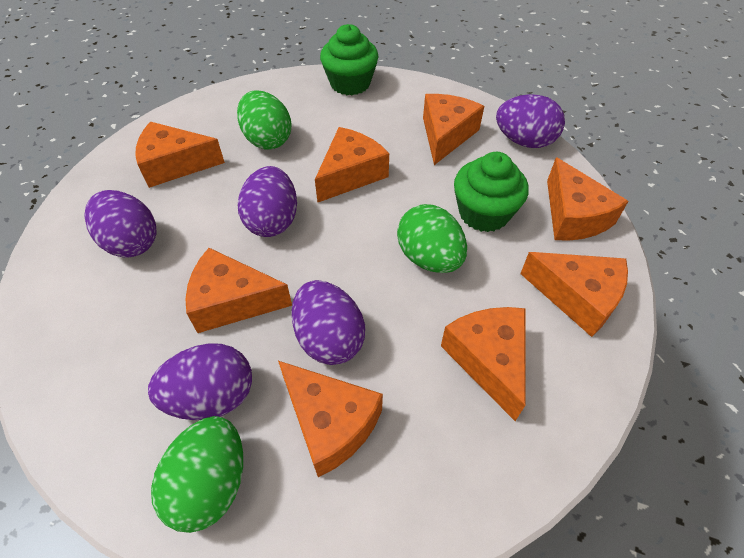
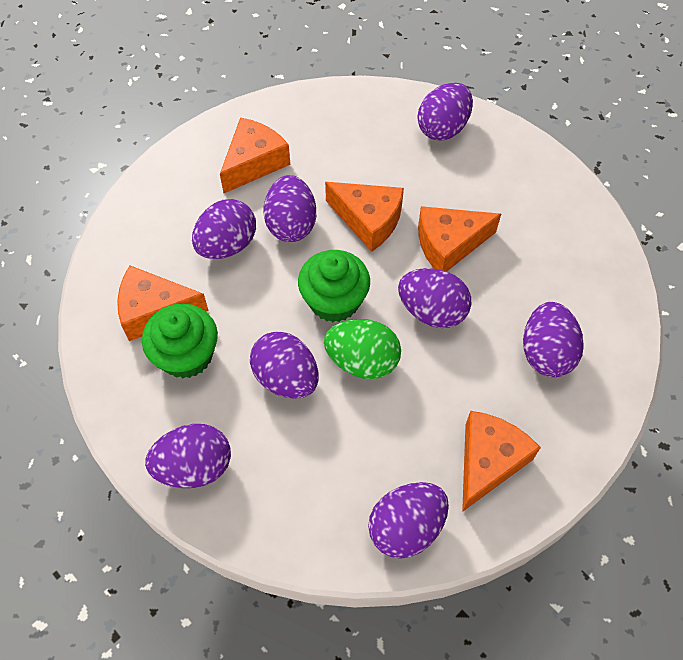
green egg: [151,416,243,533] [237,90,292,150] [397,204,467,273] = 3 -> [324,319,401,379] = 1
orange cheese: [135,122,225,188] [185,248,292,333] [278,361,383,477] [315,127,389,202] [423,94,484,165] [441,307,526,421] [520,252,628,337] [547,157,628,241] = 8 -> [117,266,209,341] [220,117,290,193] [325,182,404,252] [418,206,501,271] [462,411,541,512] = 5
purple egg: [84,190,157,258] [148,343,252,420] [238,166,297,237] [291,280,365,365] [496,94,565,148] = 5 -> [145,424,231,488] [192,199,256,259] [250,331,319,399] [264,175,316,242] [368,482,449,559] [398,268,471,328] [418,82,473,141] [523,302,584,377] = 8

